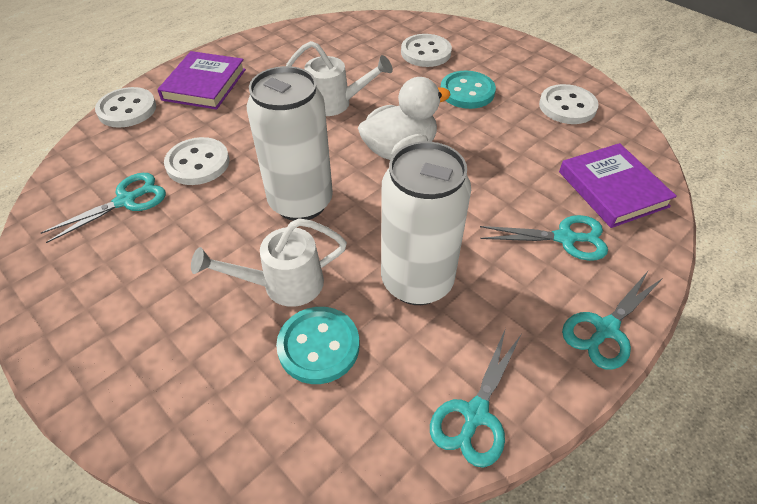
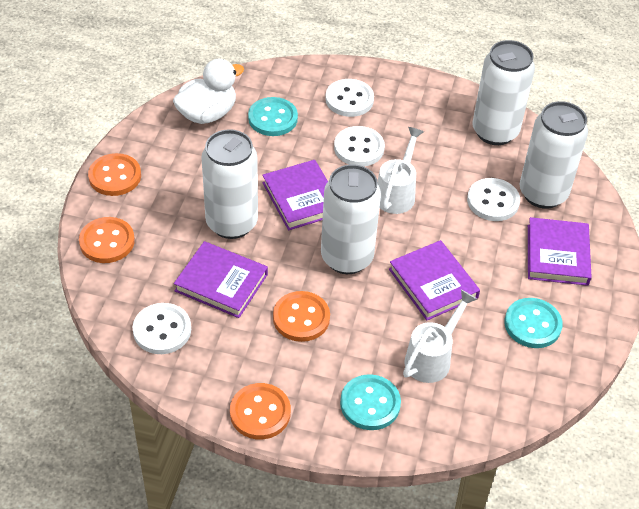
orange button: none = 0 -> [79,217,135,263] [88,153,141,196] [230,383,291,440] [273,291,330,342] = 4
purple book: [157,51,246,110] [559,143,677,228] = 2 -> [174,241,268,318] [262,160,328,230] [389,240,480,320] [528,217,592,286] = 4
turquoise button: [276,307,360,384] [441,71,496,109] = 2 -> [248,97,298,136] [340,374,401,430] [504,298,563,348] = 3
turquoise scissors: [41,173,166,243] [430,328,521,468] [480,215,608,261] [562,271,664,370] = 4 -> none = 0
white can: [247,66,333,221] [381,141,471,305] = 2 -> [201,129,258,239] [321,164,381,274] [472,40,535,145] [520,101,588,209] = 4

